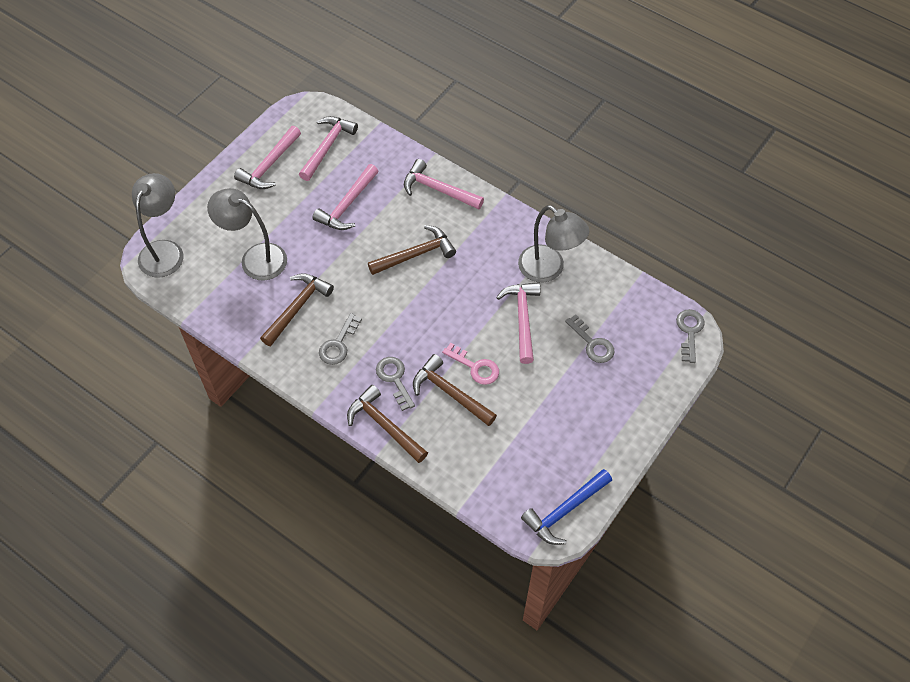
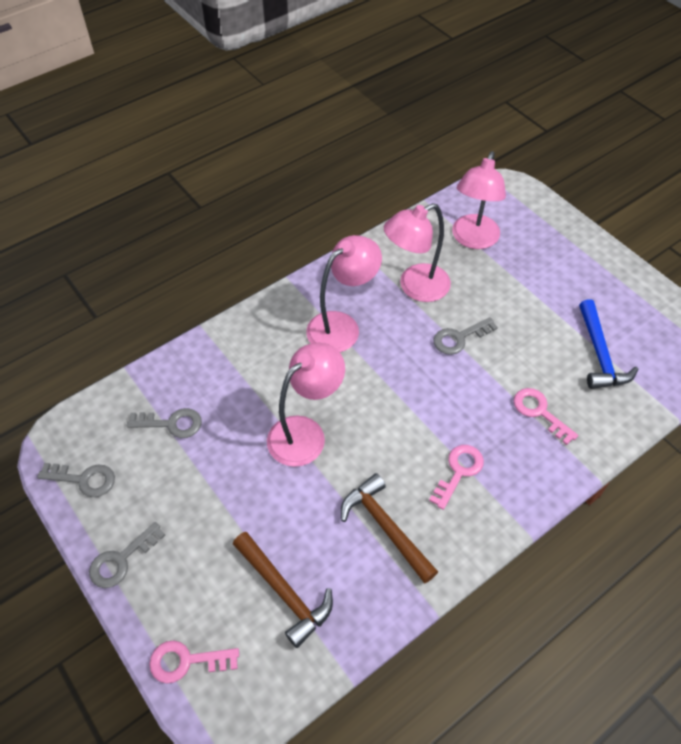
brown hammer: [260,273,334,346] [347,385,428,463] [368,225,456,275] [413,354,497,426] = 4 -> [233,532,333,648] [341,473,438,583] = 2
grey lamp: [132,173,183,278] [207,188,287,280] [518,205,589,282] = 3 -> none = 0
pink hammer: [234,126,301,189] [299,116,358,181] [312,164,379,230] [404,159,484,209] [496,282,540,364] = 5 -> none = 0
pink key: [442,343,499,385] = 1 -> [149,640,239,684] [429,445,484,510] [514,388,578,445] = 3
pink lamp: none = 0 -> [267,342,345,467] [306,235,382,352] [384,203,451,302] [452,151,506,249] = 4

